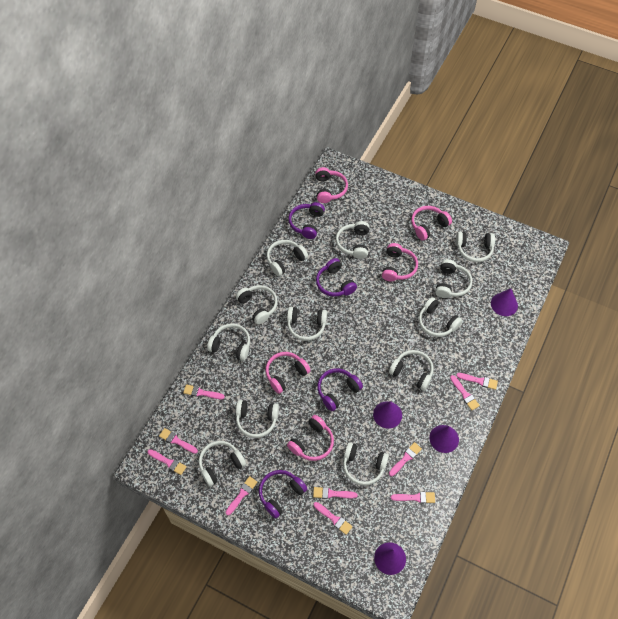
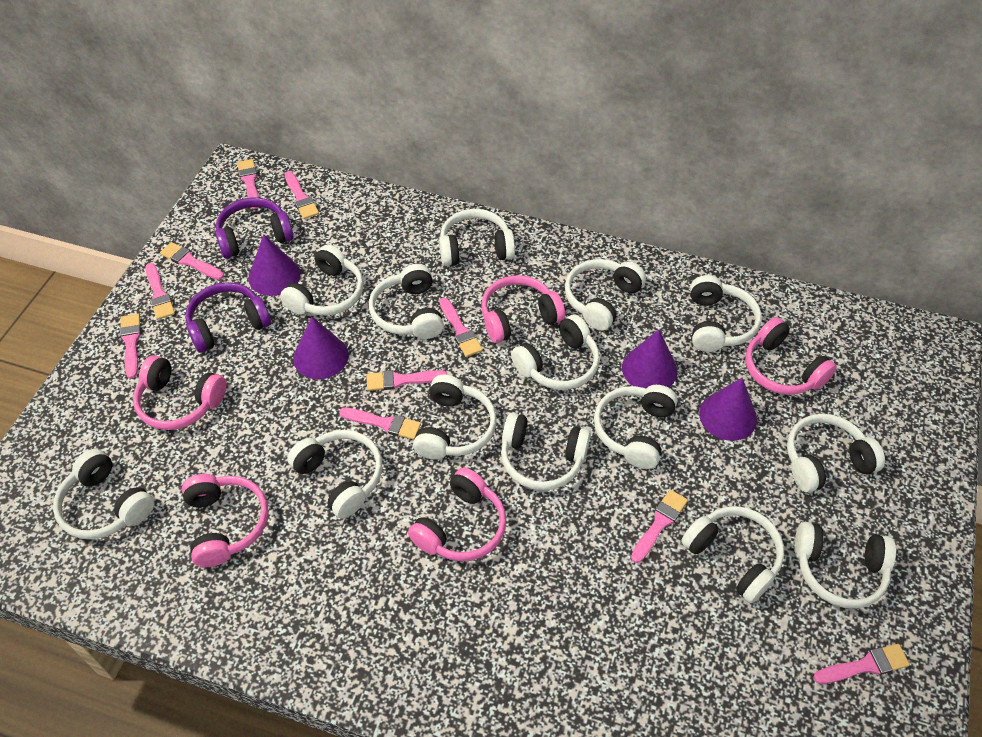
purple headphones: [259,470,307,519] [288,202,325,239] [316,258,357,297] [317,368,363,411] = 4 -> [185,282,271,353] [215,197,294,258] = 2
white headphones: [198,441,246,487] [207,323,250,361] [236,285,278,325] [236,400,279,438] [267,240,308,276] [287,307,327,341] [336,221,370,259] [343,442,389,486] [389,350,434,391] [419,297,462,337] [435,259,472,298] [456,232,495,262] = 12 -> [53,449,155,539] [280,245,364,316] [287,430,382,519] [369,264,444,339] [413,375,497,460] [439,209,515,266] [501,412,591,491] [511,314,600,390] [565,259,646,331] [594,385,678,469] [681,506,784,603] [690,275,762,352] [787,414,885,493] [794,522,896,609] = 14

